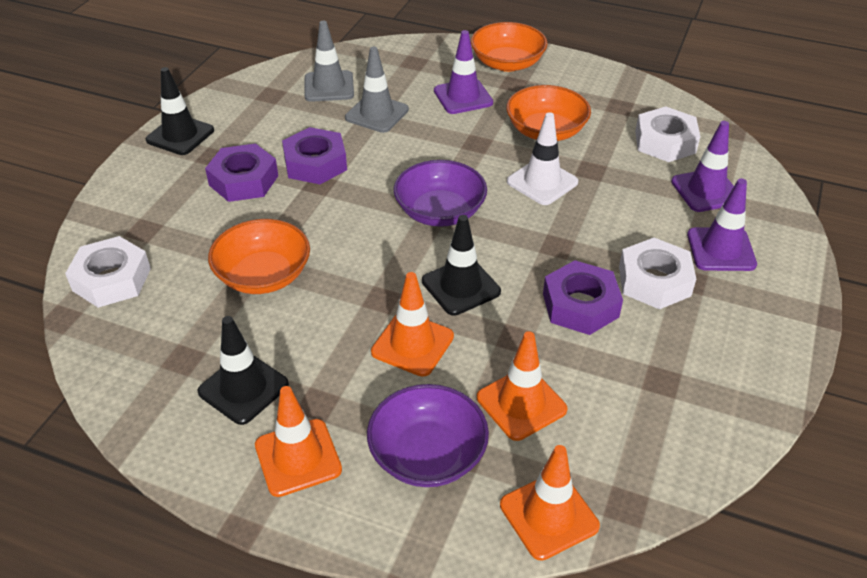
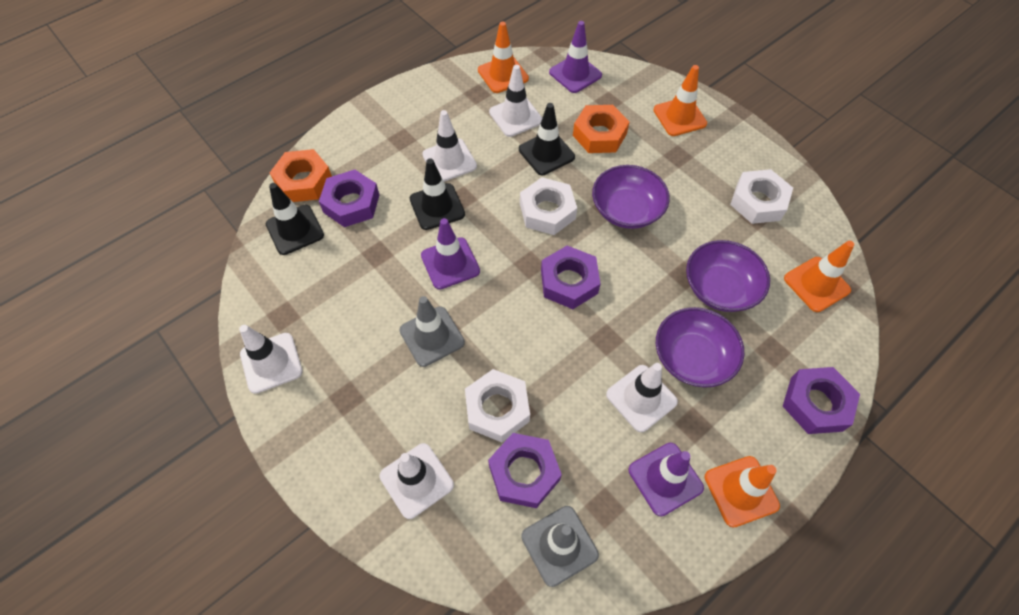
orange bowl: [208,219,310,294] [471,22,548,72] [506,85,591,141] = 3 -> none = 0
orange nut: none = 0 -> [270,149,332,202] [573,105,629,153] = 2
purple bowl: [367,384,489,487] [394,160,487,227] = 2 -> [592,165,670,229] [656,307,744,388] [686,240,770,312] = 3
purple nut: [205,143,278,202] [282,127,347,184] [543,260,623,335] = 3 -> [319,170,379,227] [488,433,562,508] [541,245,600,309] [783,367,860,434] = 4
white traffic cone: [507,112,578,205] = 1 -> [239,325,303,394] [380,443,454,519] [422,110,477,182] [489,65,542,137] [606,363,678,432] = 5

